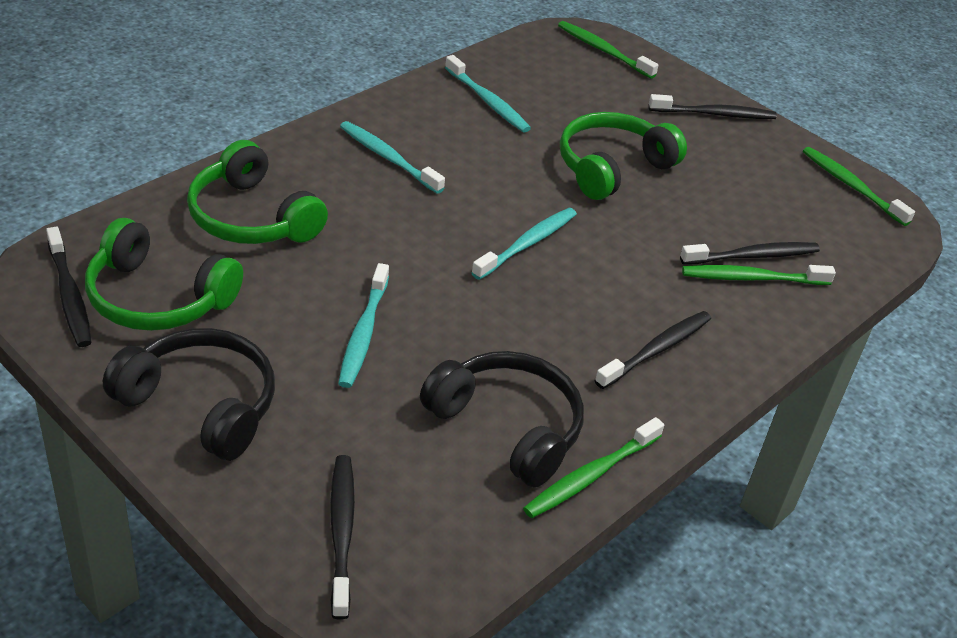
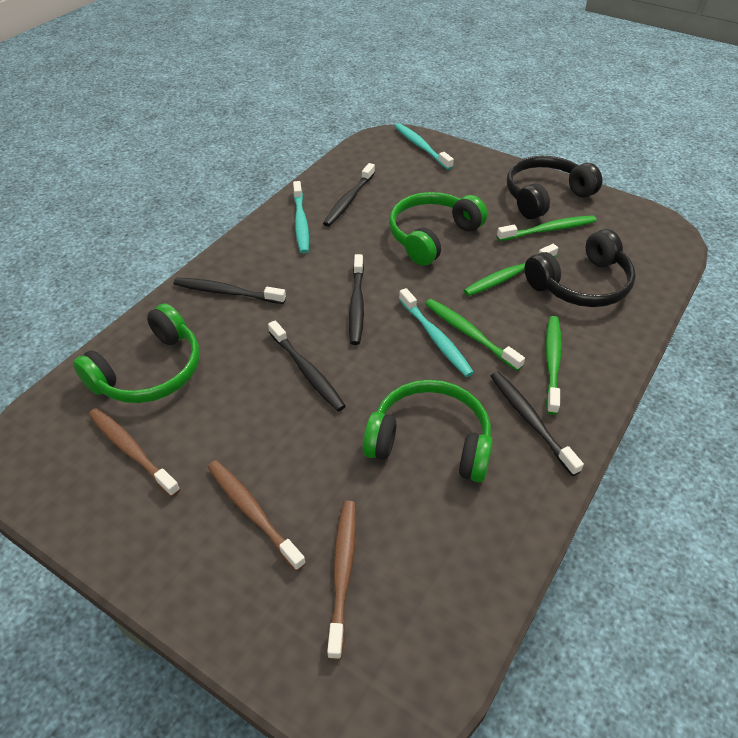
brown toothbrush: none = 0 -> [89,408,180,497] [208,461,306,571] [327,501,356,660] = 3
turquoise toothbrush: [338,263,389,388] [340,121,445,194] [445,55,531,132] [471,208,577,280] = 4 -> [293,181,309,254] [394,123,454,170] [399,288,474,377] = 3

